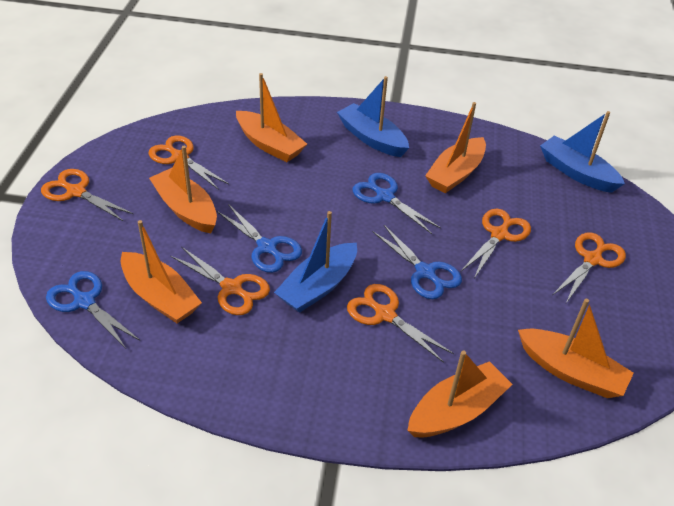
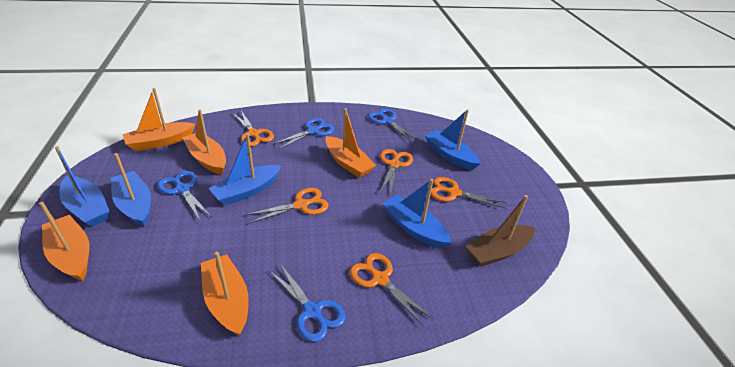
blue boat: [274,211,357,313] [337,76,409,157] [540,111,625,193] = 3 -> [55,146,110,227] [111,153,151,227] [208,133,281,205] [382,179,451,248] [425,109,480,170] = 5
brown boat: none = 0 -> [466,195,535,267] = 1
orange boat: [121,220,202,323] [149,146,217,233] [236,73,307,162] [407,350,513,437] [425,102,486,193] [518,299,634,398] = 6 -> [39,202,89,281] [123,88,195,151] [182,109,226,175] [201,252,249,336] [325,108,376,178] = 5
orange scissors: [41,169,133,221] [148,136,229,190] [171,247,270,315] [347,284,454,363] [461,209,531,278] [552,232,626,303] = 6 -> [233,111,274,146] [245,188,329,224] [350,253,433,326] [380,149,413,196] [430,177,507,209] = 5

